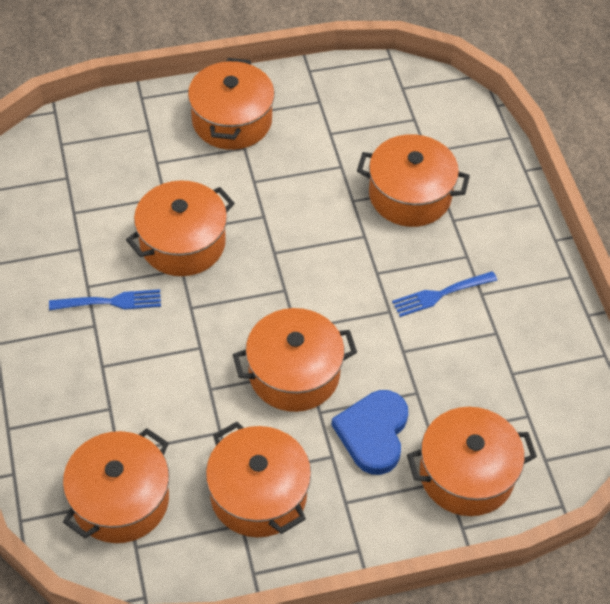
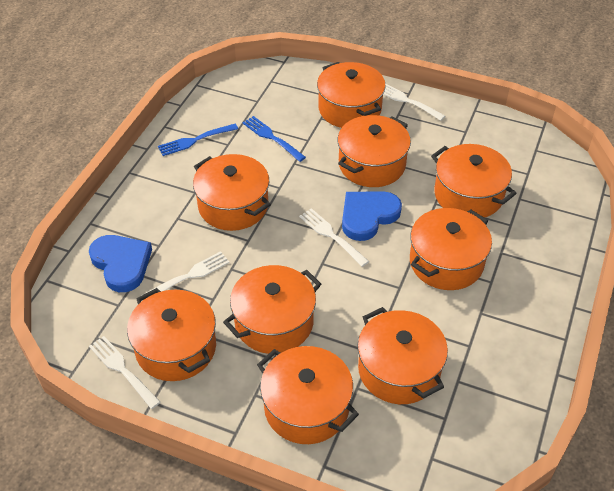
blue heart: [331,390,408,475] = 1 -> [89,235,152,292] [342,191,402,241] = 2
orange pot: [63,428,169,543] [126,180,235,276] [188,58,275,150] [206,422,311,537] [233,308,357,412] [357,134,470,227] [407,407,537,516] = 7 -> [127,288,216,381] [193,154,271,231] [223,265,321,354] [257,346,359,444] [317,62,386,128] [337,115,411,187] [357,307,448,404] [410,208,492,290] [431,144,517,218] = 9
white fork: none = 0 -> [89,336,160,409] [141,251,230,296] [299,208,369,267] [383,83,445,121] = 4

